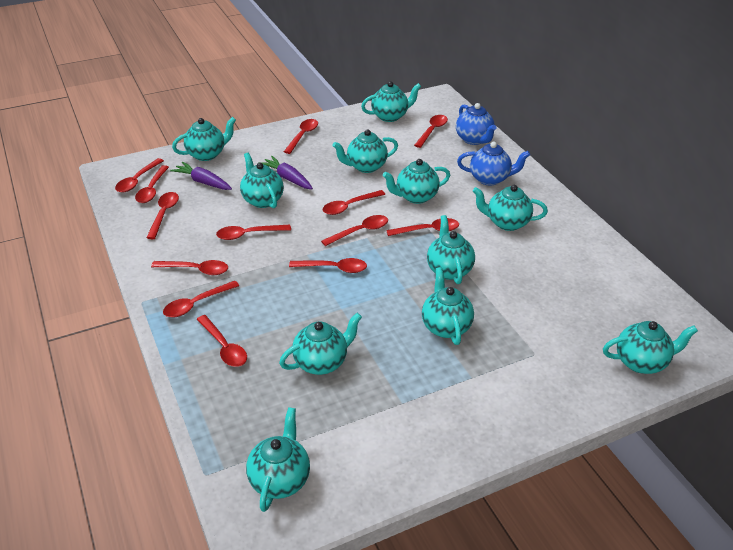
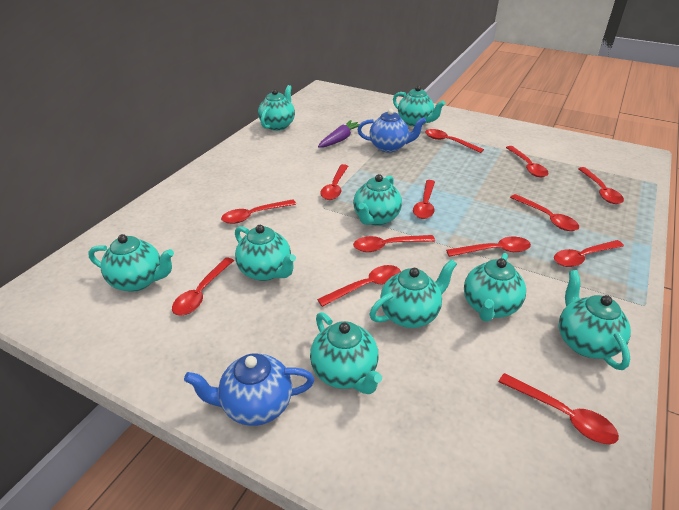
purple carrot: [170,162,232,190] [259,156,313,189] = 2 -> [318,120,359,148] = 1
turquoise teapot: [172,117,236,161] [240,153,284,208] [246,407,310,512] [279,313,362,375] [333,129,398,173] [361,81,421,122] [383,159,450,204] [422,267,474,345] [427,215,475,284] [473,185,548,231] [603,321,698,374] = 11 -> [88,234,174,292] [235,225,296,281] [258,85,295,131] [310,312,382,394] [353,174,402,226] [370,259,457,328] [393,85,445,127] [464,253,526,322] [559,270,631,370] = 9

